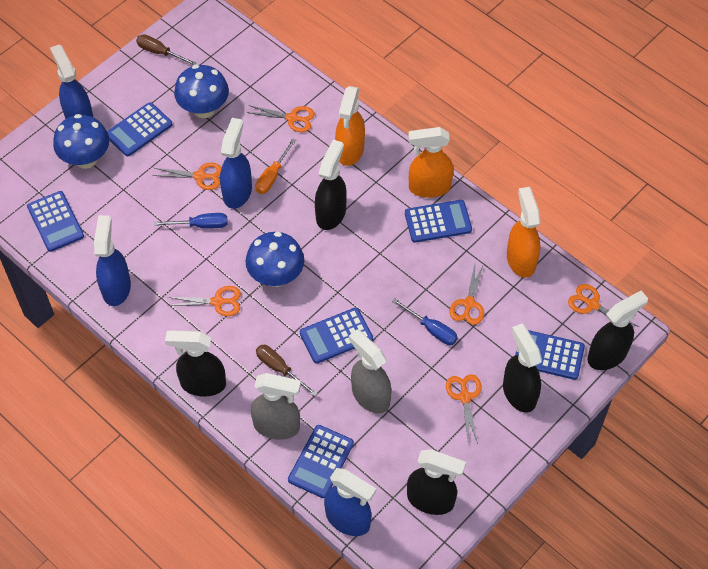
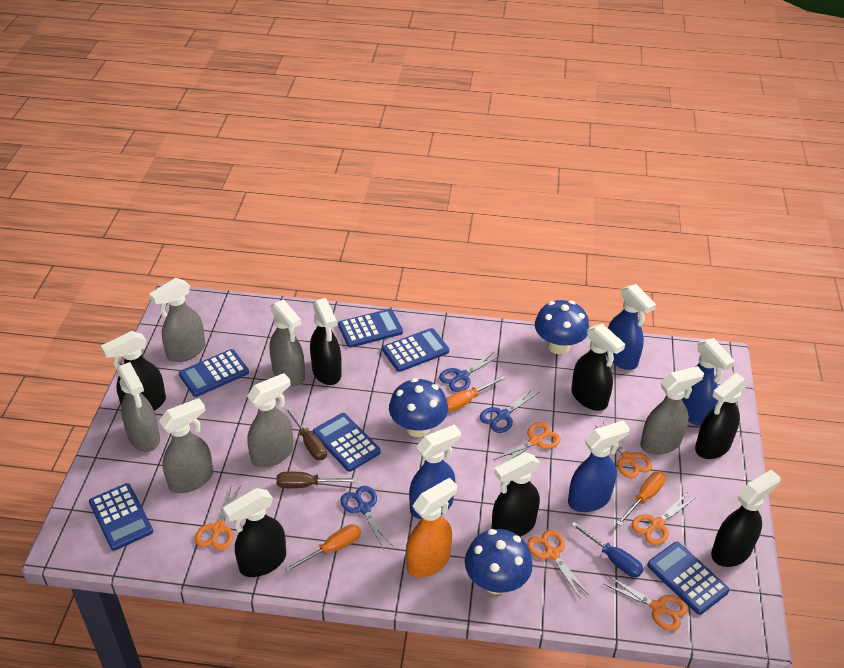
black spray bottle: [165,330,226,396] [315,140,347,230] [407,449,466,515] [503,323,542,413] [587,291,648,370] = 5 -> [101,331,166,411] [223,488,286,577] [310,298,342,385] [492,452,540,537] [571,324,625,411] [695,373,748,459] [711,470,781,567] = 7
blue scissors: none = 0 -> [341,486,393,549] [439,352,499,392] [480,388,539,433] = 3
blue screwdriver: [154,213,228,229] [392,299,458,345] = 2 -> [571,522,643,577] = 1
grey spray bottle: [251,373,301,440] [349,329,392,414] = 2 -> [117,362,160,452] [149,278,205,362] [159,398,213,493] [247,373,293,467] [270,299,305,386] [640,366,704,455] = 6
orange screwdriver: [255,138,296,194] = 1 -> [285,524,361,572] [446,376,505,412] [616,472,666,526] = 3
orange spray bottle: [335,86,365,166] [408,127,454,198] [507,187,540,278] = 3 -> [406,478,457,578] = 1

